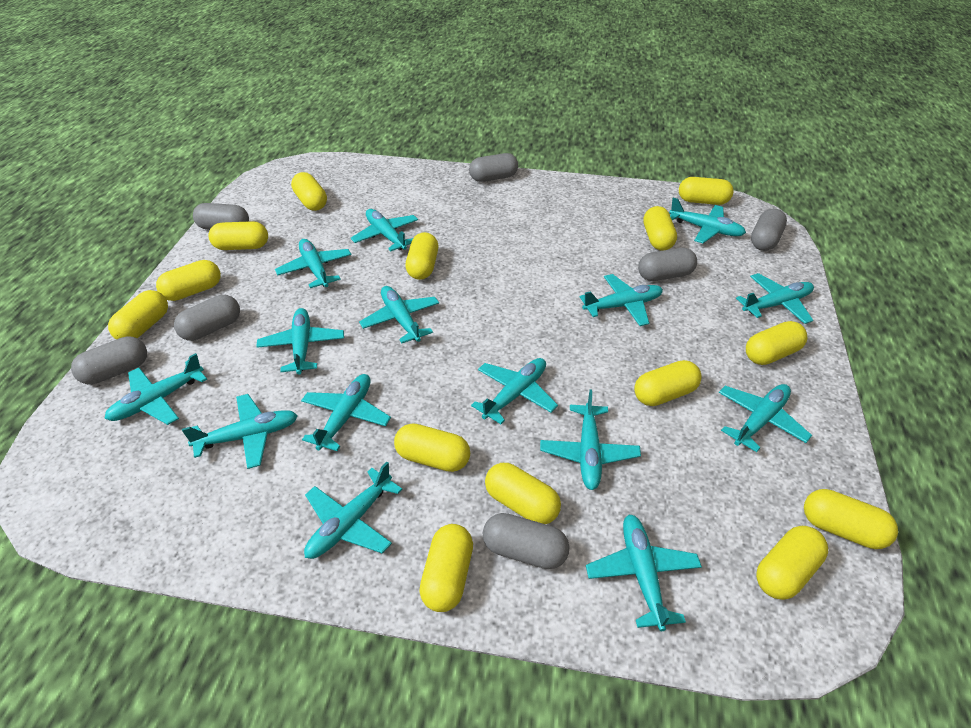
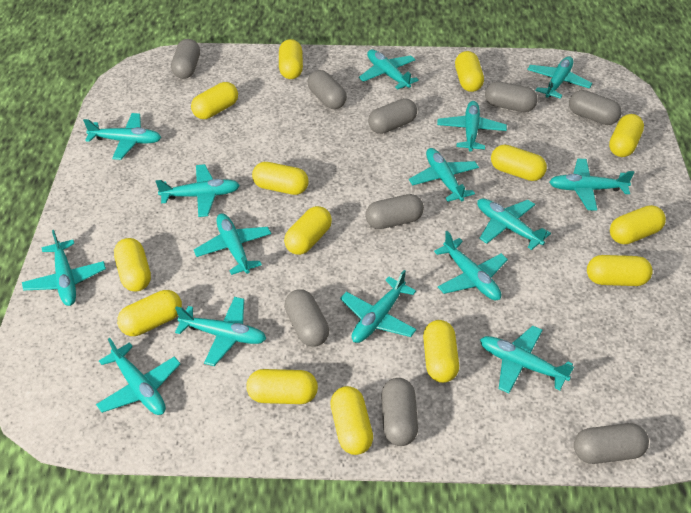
grey capsule: [71,336,147,385] [174,295,240,341] [193,203,249,230] [469,153,518,182] [483,513,570,569] [638,248,697,281] [751,208,787,251] = 7 -> [171,39,200,79] [284,289,329,347] [308,70,347,109] [365,194,424,229] [368,98,417,134] [381,378,418,446] [485,81,538,112] [569,90,622,125] [574,423,649,464] = 9

